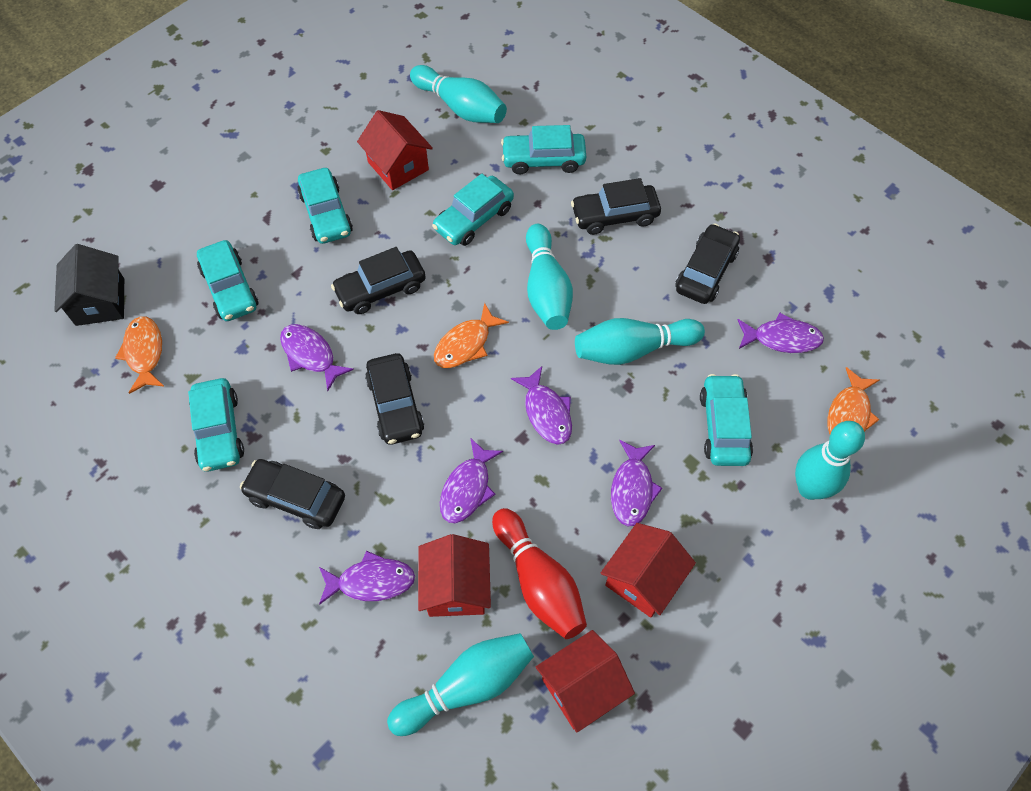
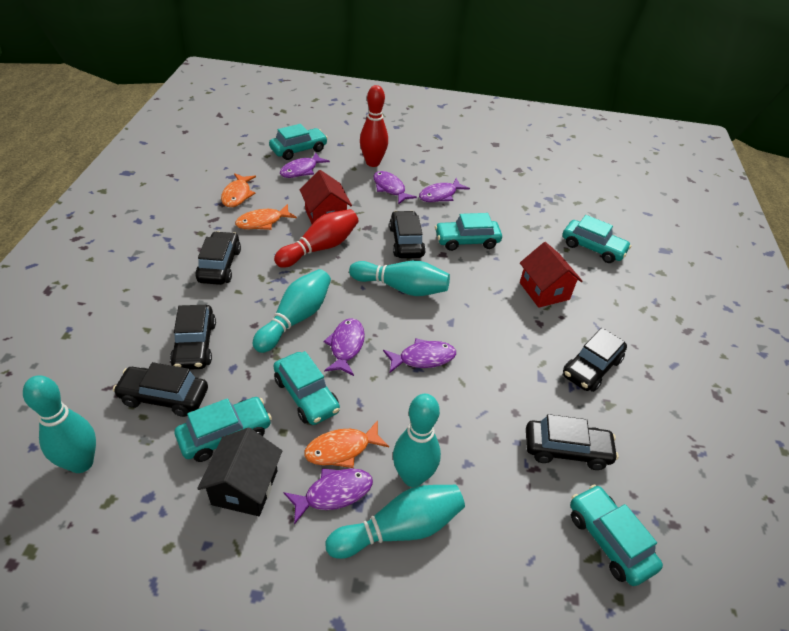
black car: [240,459,345,529] [331,247,426,314] [365,353,424,445] [571,178,661,235] [675,223,740,304] = 5 -> [113,362,208,417] [170,305,216,370] [195,231,241,285] [389,211,426,258] [526,414,619,470] [563,328,627,392] = 6
red bowling pin: [492,508,587,639] = 1 -> [274,209,359,268] [360,85,388,167] = 2
red house: [357,110,433,190] [418,534,491,617] [536,630,635,732] [601,523,696,618] = 4 -> [300,170,352,224] [520,242,583,308] = 2

